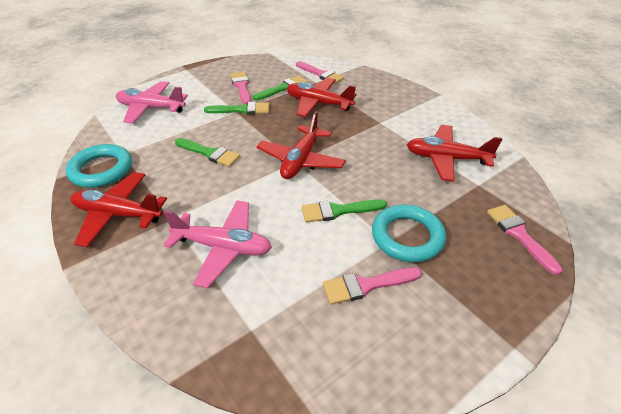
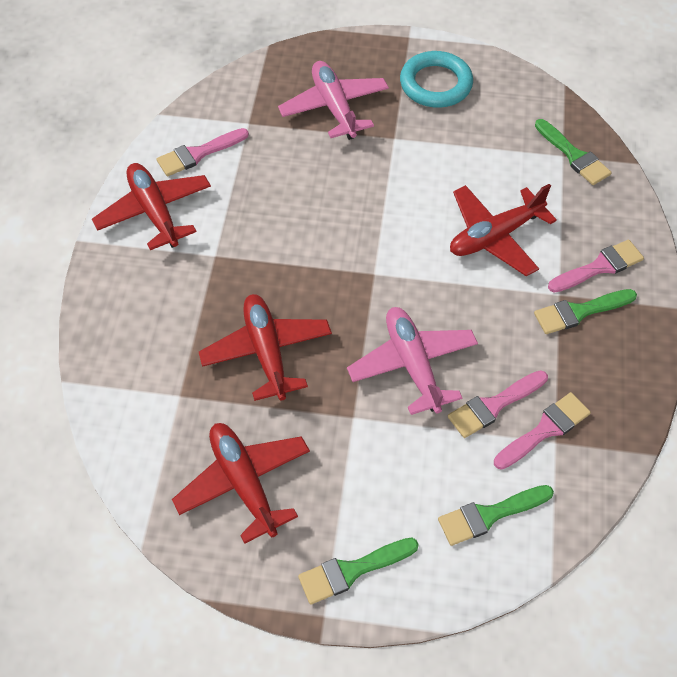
turquoise ring: [66,144,132,188] [372,204,446,262] = 2 -> [400,51,473,108] = 1

